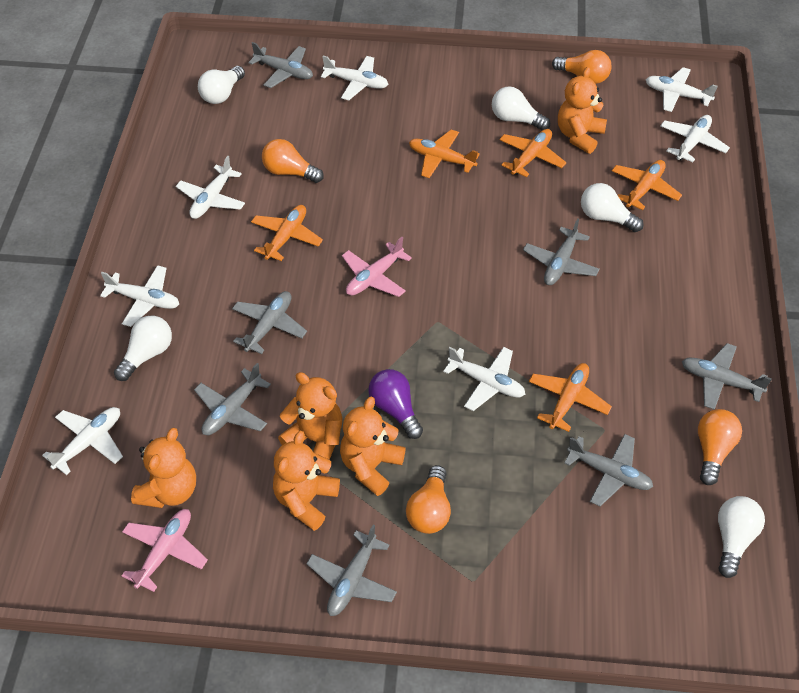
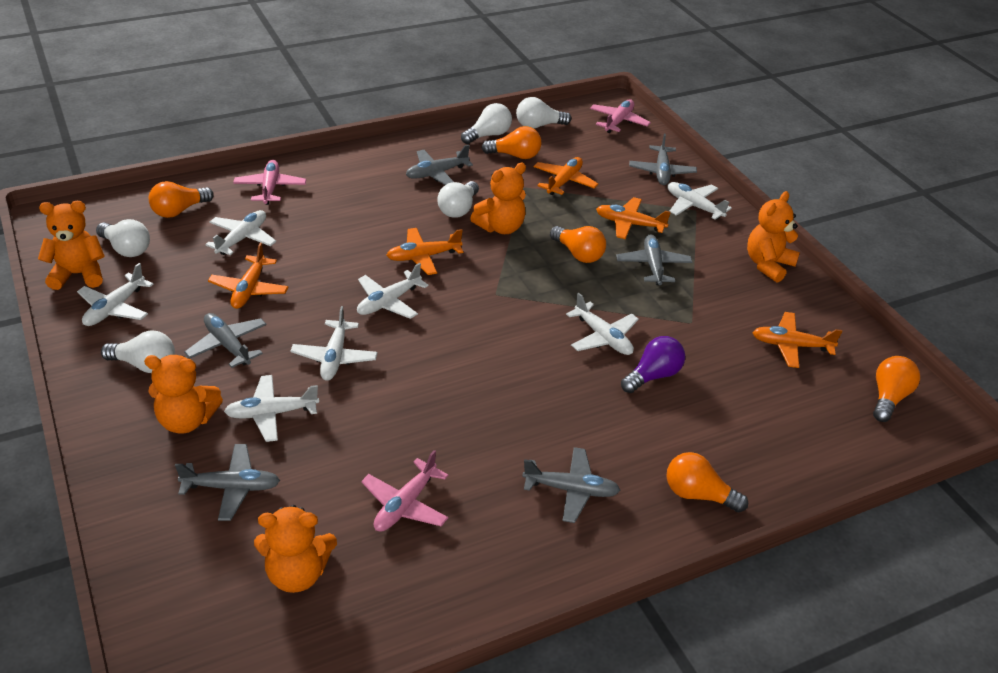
grey plane: [194,363,271,435] [232,291,307,354] [249,42,313,88] [306,525,397,616] [523,218,600,285] [564,434,653,506] [682,343,772,410] = 7 -> [175,444,280,521] [184,313,267,368] [406,145,473,185] [522,447,620,523] [616,234,692,285] [629,133,697,185] = 6
orange light bulb: [262,139,324,183] [406,465,451,534] [552,50,612,84] [698,409,742,485] = 4 -> [149,181,214,218] [481,126,541,159] [550,226,606,263] [666,452,748,512] [873,356,920,422] = 5
pink plane: [122,509,208,592] [342,237,412,297] = 2 -> [233,160,306,205] [361,450,449,532] [590,99,651,133] = 3

